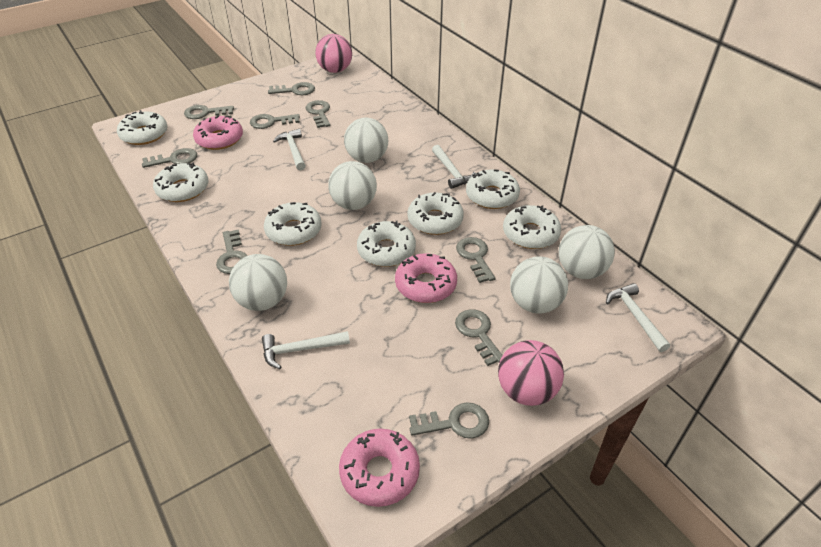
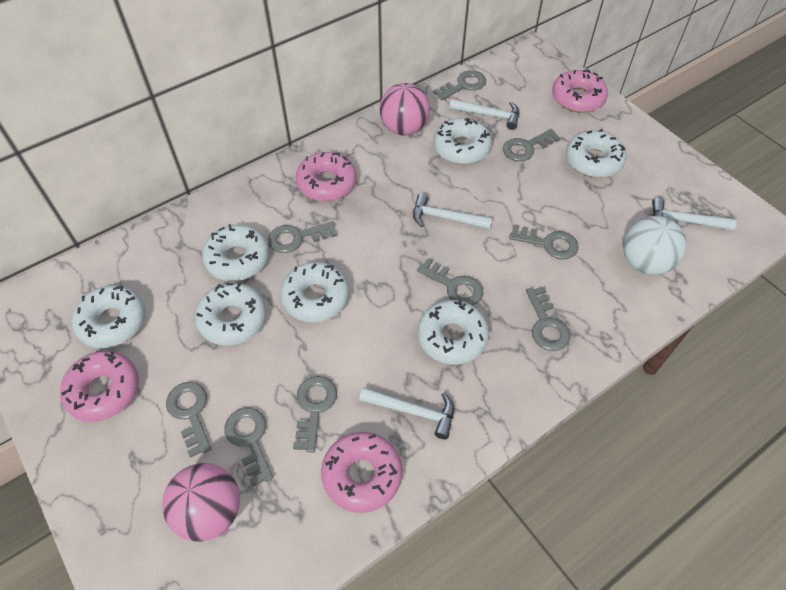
pink donut: [193,115,243,150] [339,428,420,507] [395,253,457,303] = 3 -> [60,351,139,422] [296,152,356,201] [321,432,402,513] [552,70,608,113] = 4
white ball: [229,254,287,311] [328,161,377,210] [344,118,388,163] [510,256,568,313] [559,225,615,279] = 5 -> [623,216,687,275] = 1

